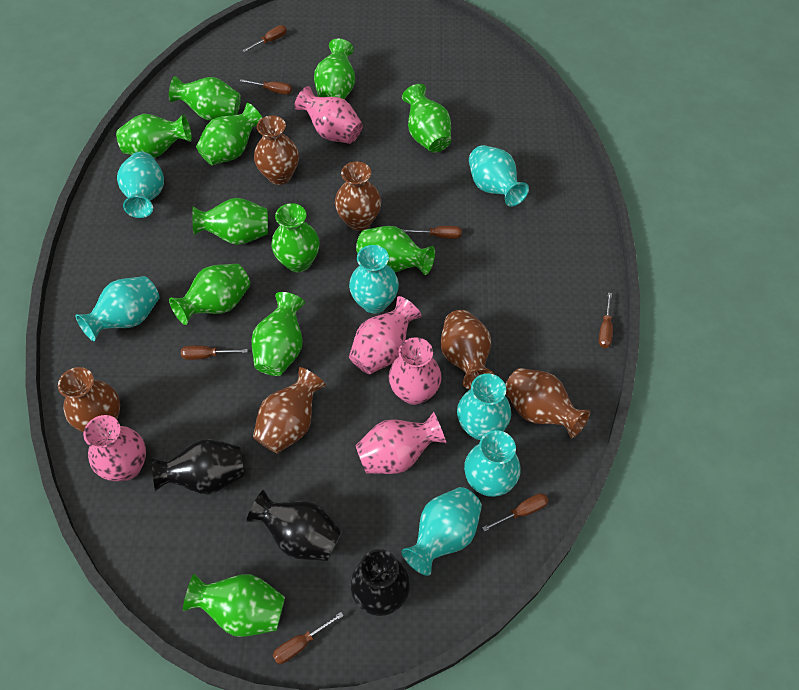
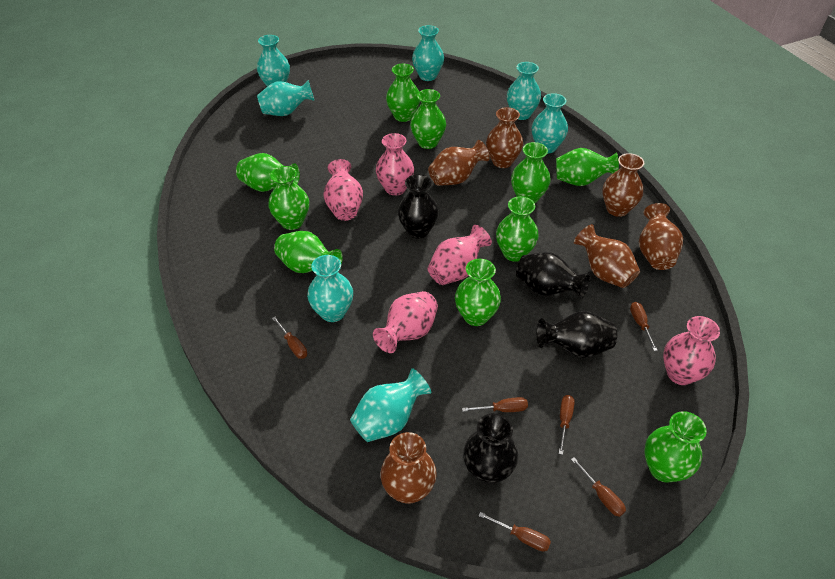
black vase: [151,439,244,494] [246,489,342,561] [350,549,411,616] = 3 -> [398,174,439,238] [463,413,518,484] [516,252,591,299] [536,311,617,358] = 4
brown screwdriver: [181,345,248,360] [240,79,292,95] [242,25,287,52] [272,612,344,664] [402,226,462,239] [482,493,549,532] [598,293,613,348] = 7 -> [272,317,307,359] [462,397,528,412] [479,512,551,552] [559,395,575,455] [571,457,626,517] [630,302,658,351] = 6
green vase: [116,114,192,158] [169,76,241,120] [169,264,250,325] [183,573,285,637] [192,198,268,245] [196,103,262,165] [252,292,305,376] [271,203,320,272] [314,39,355,99] [356,226,435,275] [402,84,451,153] = 11 -> [236,153,300,192] [268,166,309,230] [274,231,343,273] [386,64,420,122] [410,89,446,149] [455,259,501,326] [496,196,539,262] [511,142,551,203] [556,148,619,186] [644,411,707,483] = 10

